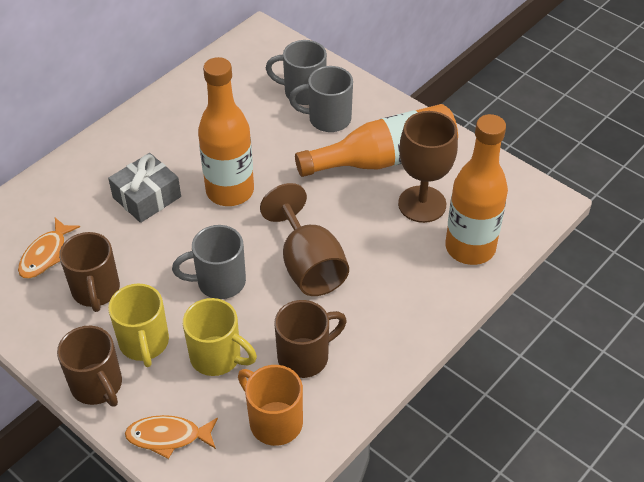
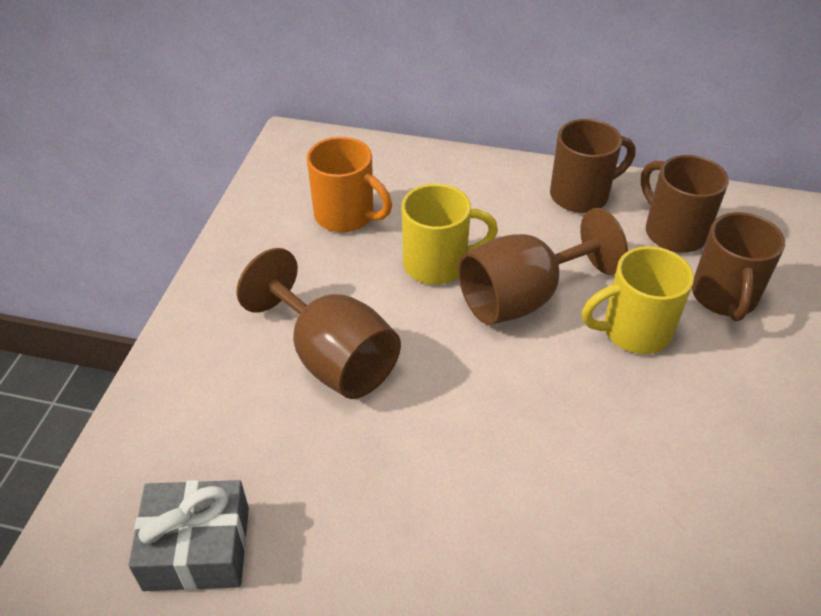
grey mug: [172,225,246,299] [266,40,327,105] [289,66,353,132] = 3 -> none = 0
orange bottle: [198,57,254,206] [295,104,458,177] [445,114,508,265] = 3 -> none = 0
orange fish: [18,218,80,279] [125,415,218,459] = 2 -> none = 0

